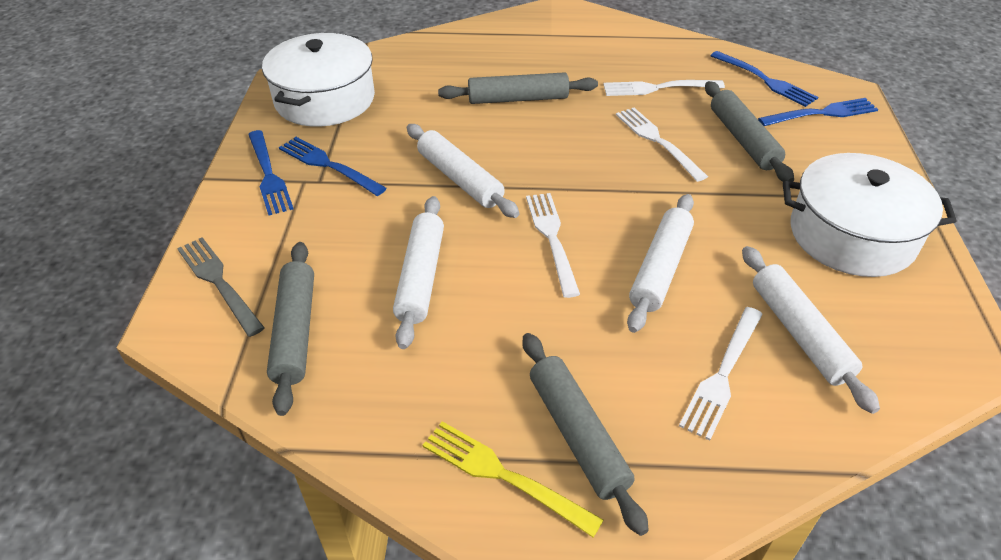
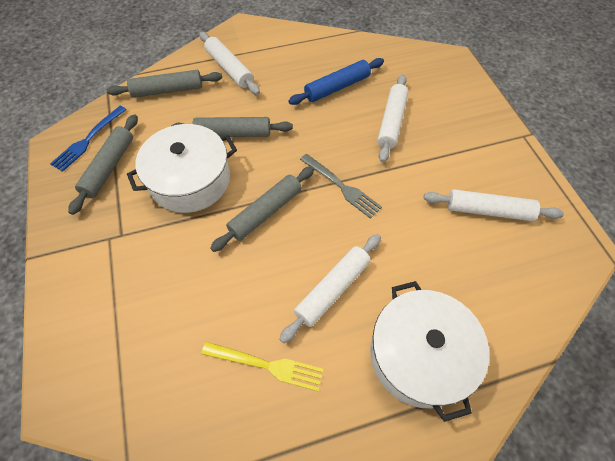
blue fork: [248,130,293,216] [279,137,387,196] [711,51,818,107] [758,98,878,126] = 4 -> [50,106,127,172] = 1
blue rolling pin: none = 0 -> [289,58,384,105] = 1
white fork: [526,193,580,298] [603,80,725,96] [616,108,708,182] [679,307,763,441] = 4 -> none = 0

